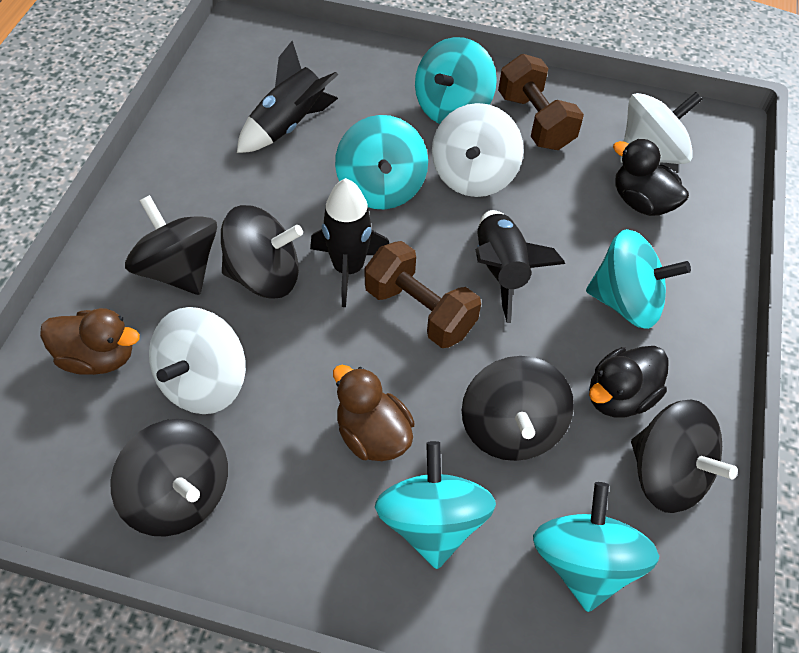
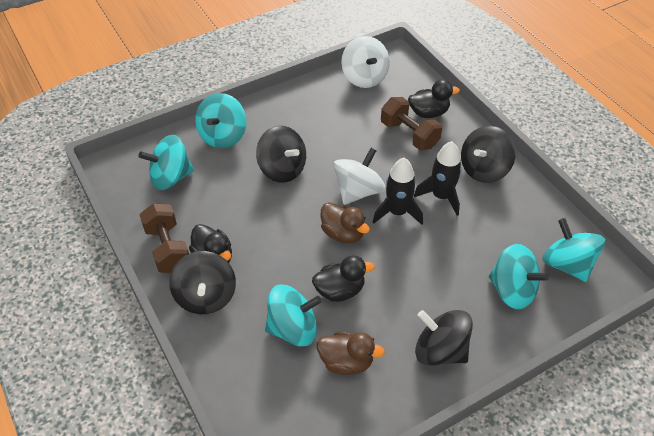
black duck: [589,346,669,418] [613,139,689,216] = 2 -> [189,224,232,263] [312,255,375,302] [408,79,460,118] = 3
black rocket: [237,41,338,153] [310,178,389,307] [476,210,565,323] = 3 -> [373,158,423,225] [414,141,462,216] = 2
black spinning top: [110,419,228,537] [125,195,217,295] [221,205,303,299] [462,356,574,461] [631,399,738,513] = 5 -> [169,251,236,314] [256,126,306,183] [415,310,473,366] [461,126,516,183] = 4
white spinning top: [149,307,246,414] [432,103,524,197] [620,92,703,164] = 3 -> [333,148,385,205] [341,36,390,88] = 2

